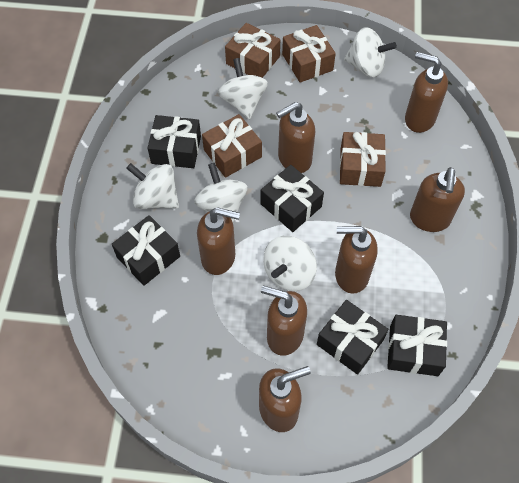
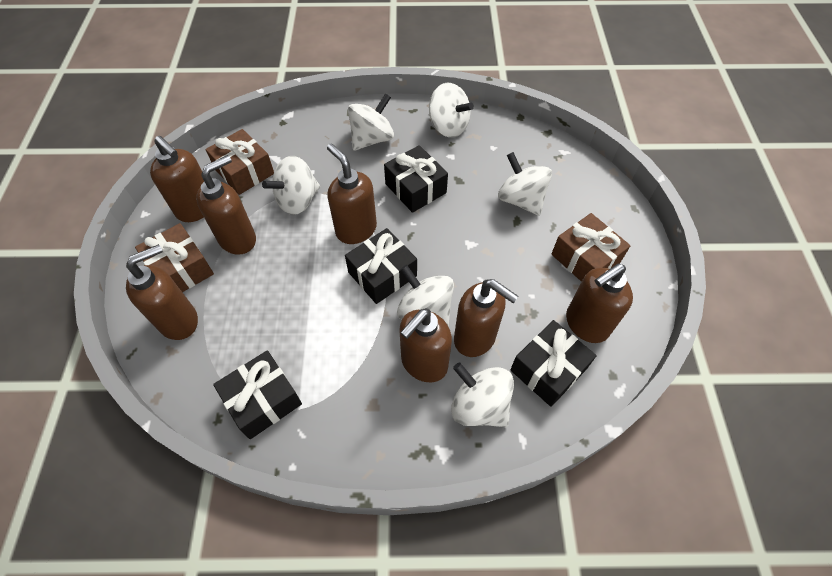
black gift: [112,215,180,286] [148,115,201,168] [261,165,324,232] [317,300,389,375] [387,315,447,376] = 5 -> [213,350,302,439] [345,228,417,304] [384,145,448,213] [510,320,597,407] = 4
brown gift: [202,114,262,178] [225,23,280,78] [282,25,336,83] [340,132,386,187] = 4 -> [135,223,214,292] [205,129,274,195] [552,213,631,282] = 3
white spinning top: [126,163,179,209] [194,163,248,223] [218,58,268,120] [263,236,317,291] [344,27,397,77] = 5 -> [262,156,320,215] [348,93,394,151] [397,265,454,327] [429,83,474,138] [451,362,514,427] [498,152,552,216] = 6

